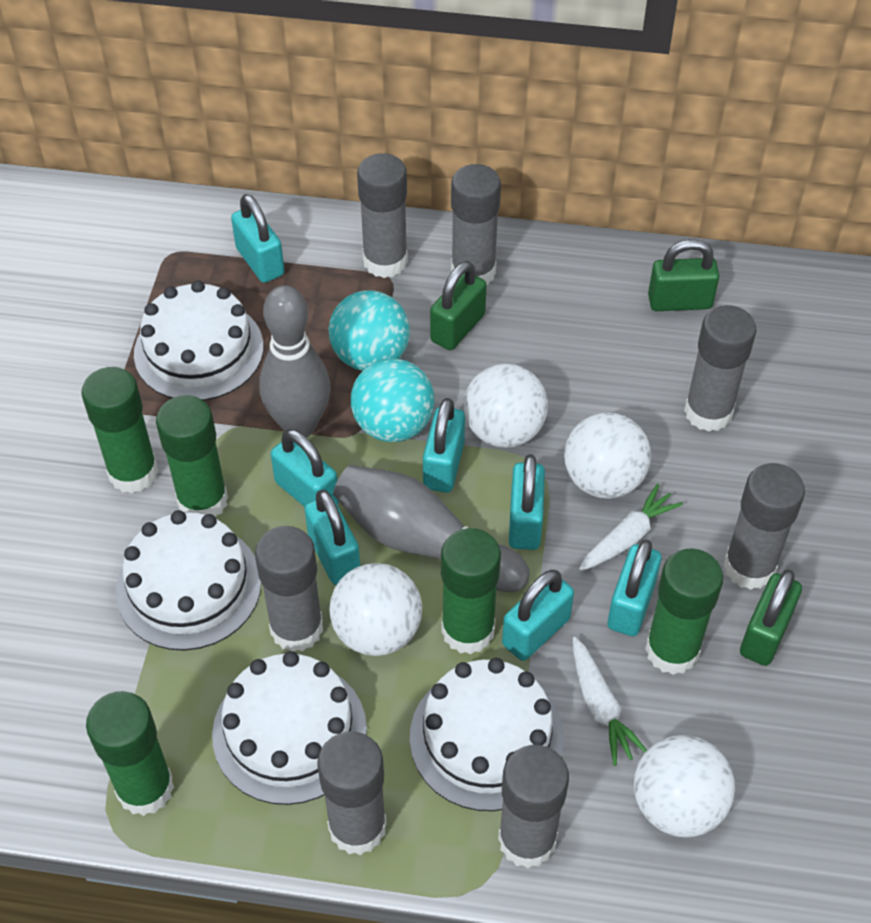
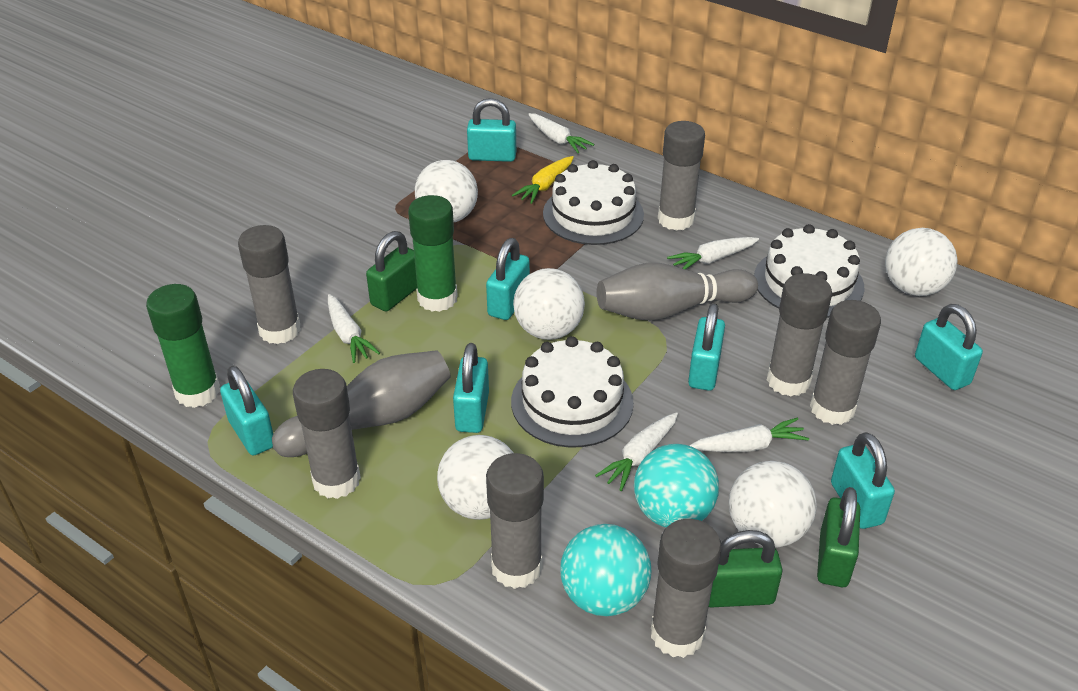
green glue stick: [81,367,158,494] [86,691,174,816] [156,395,228,517] [441,528,501,655] [645,549,723,675] = 5 -> [146,284,220,408] [408,195,458,312] = 2
white ball: [329,563,422,656] [464,364,548,448] [564,413,651,499] [634,735,735,837] = 4 -> [415,160,478,222] [437,435,514,520] [513,268,585,340] [729,461,817,547] [885,228,957,296] = 5
white cake: [116,510,262,651] [134,280,264,401] [212,651,367,805] [410,658,564,811] = 4 -> [511,336,634,448] [543,160,644,245] [754,224,864,318] = 3
white carrot: [573,637,647,766] [579,484,683,571] = 2 -> [328,294,380,363] [528,113,594,153] [595,412,678,491] [667,237,759,269] [689,417,809,452] = 5
yellow carrot: none = 0 -> [512,156,574,204] = 1

